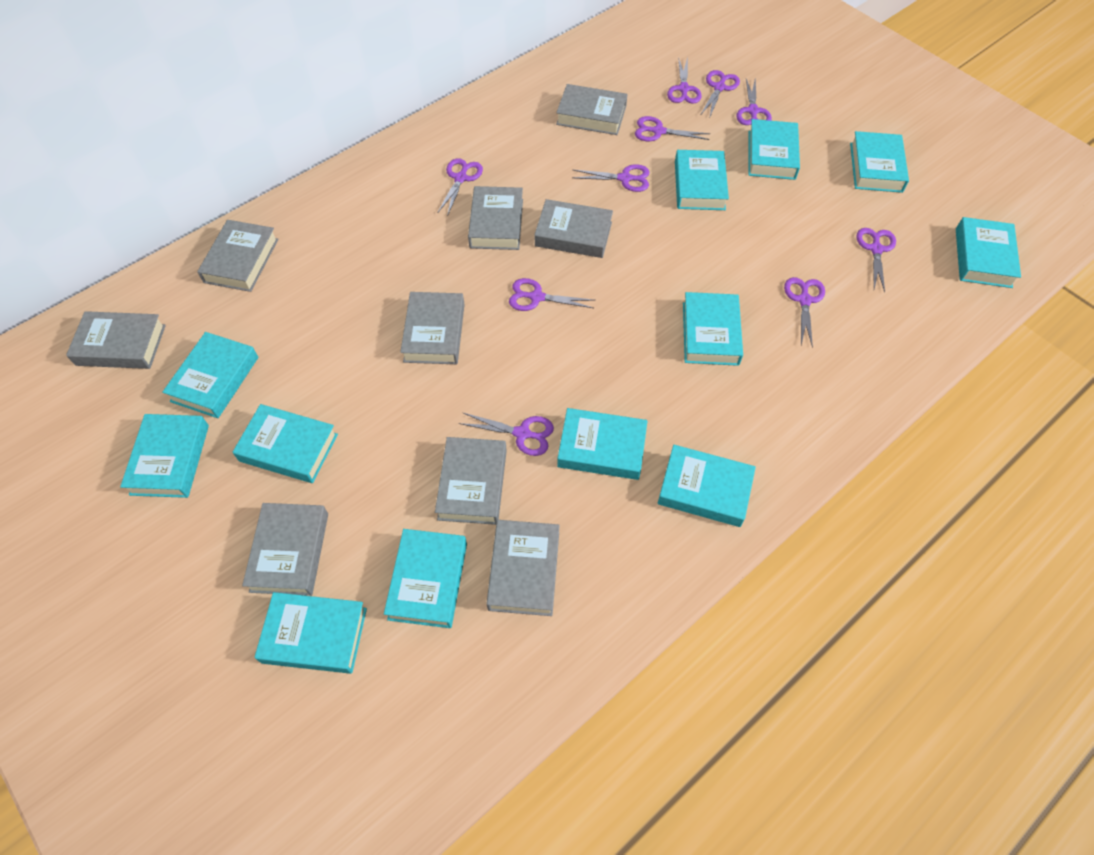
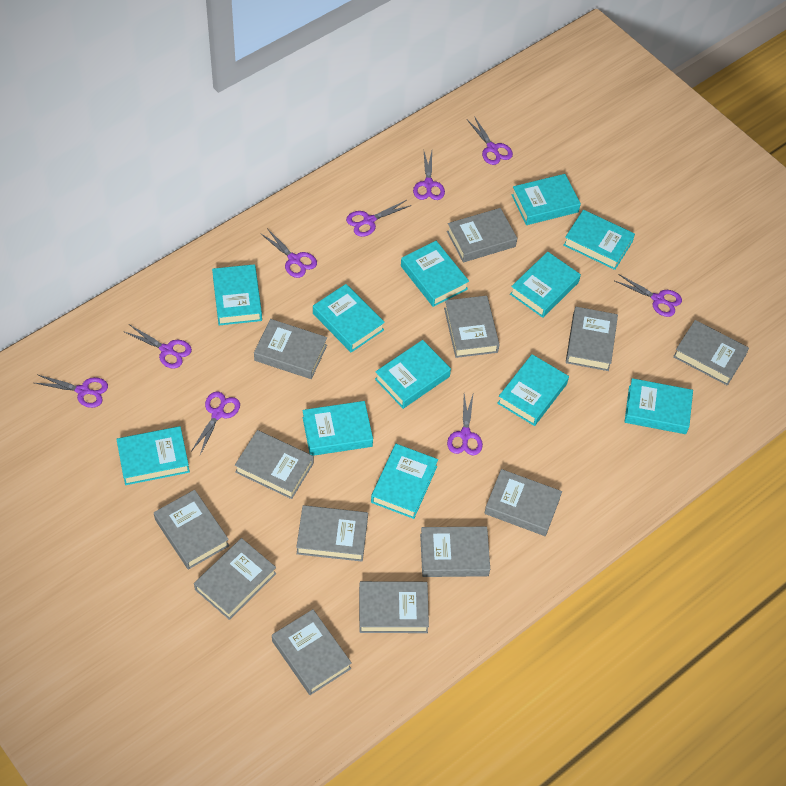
grey book: [66,311,166,369] [197,220,278,292] [242,503,328,596] [400,292,465,364] [435,437,507,525] [468,186,523,250] [486,520,560,616] [534,199,613,258] [556,84,628,135] = 9 -> [154,490,229,570] [194,538,276,620] [235,430,314,499] [254,319,327,379] [272,609,352,695] [296,505,368,562] [359,581,429,633] [420,527,490,577] [444,296,500,358] [447,208,517,262] [484,469,562,536] [566,307,618,371] [673,320,749,385] = 13
purple scissors: [438,158,483,216] [459,412,554,456] [509,278,593,311] [572,164,649,192] [635,116,710,141] [667,57,702,104] [701,70,740,119] [736,78,772,125] [784,277,825,348] [856,228,896,292] = 10 -> [35,375,108,408] [123,325,192,369] [191,392,240,455] [260,228,317,278] [346,200,411,237] [413,151,445,200] [447,394,483,456] [467,116,513,165] [615,274,682,317] = 9

